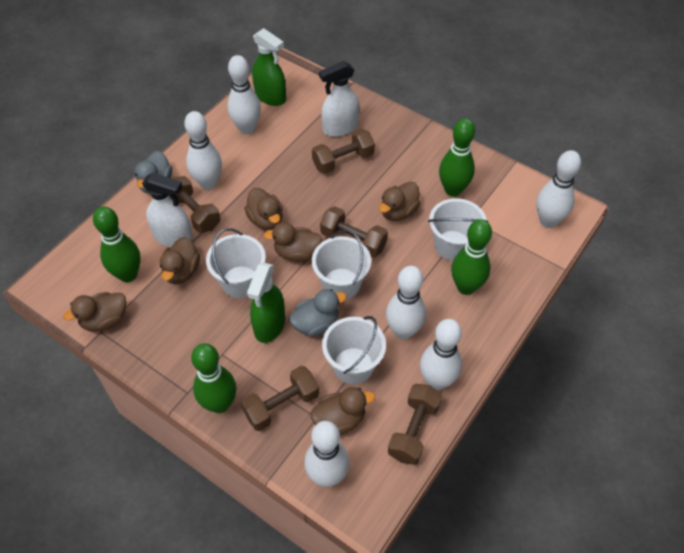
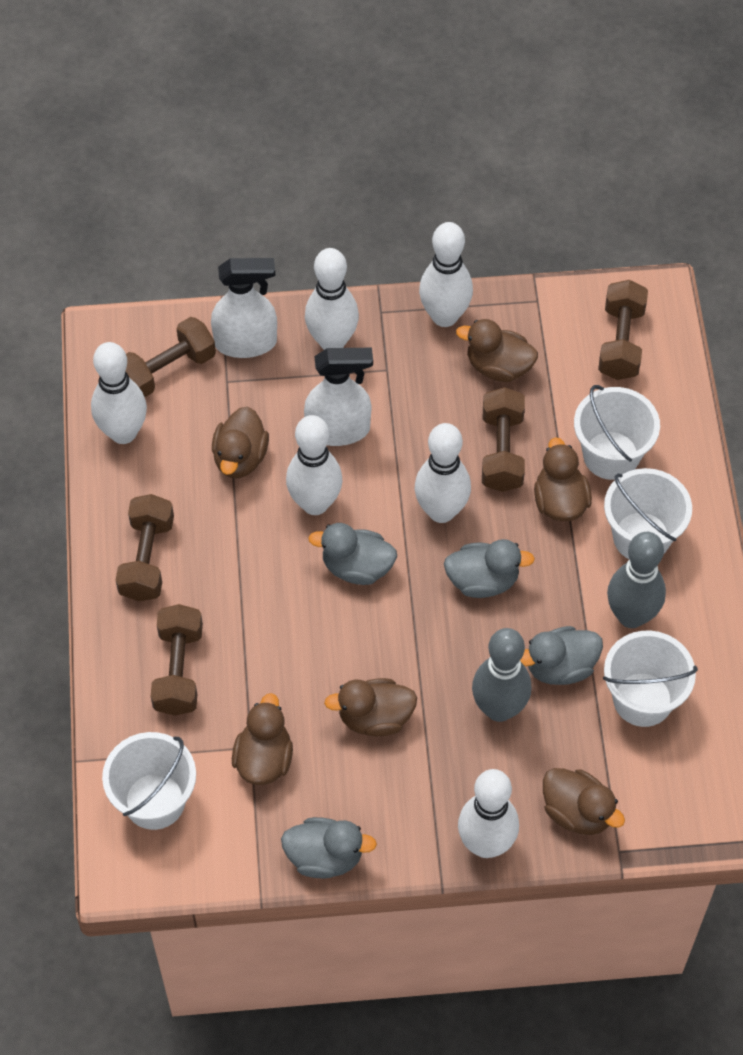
green bowling pin: [93,206,141,282] [191,343,236,413] [439,118,475,197] [451,219,492,295] = 4 -> none = 0
green spray bottle: [247,262,285,343] [252,28,286,106] = 2 -> none = 0
grey bowling pin: none = 0 -> [472,628,532,722] [607,532,666,628] = 2
grey duck: [135,151,172,194] [289,289,347,337] = 2 -> [281,817,377,879] [308,523,397,585] [444,539,535,598] [520,626,603,685] = 4

